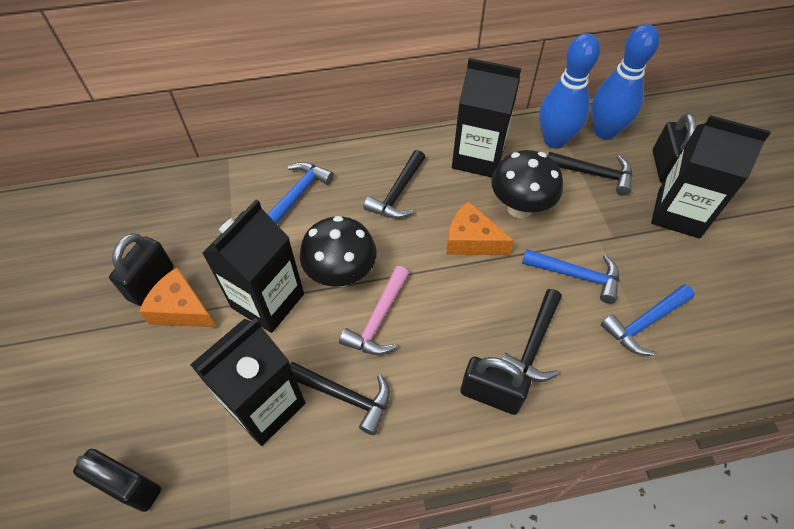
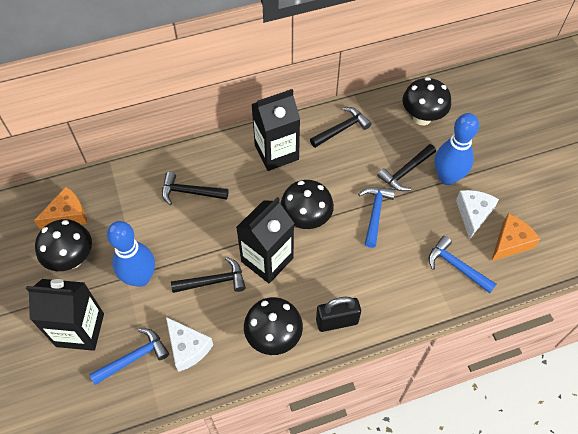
black carton: [190,318,305,446] [202,199,304,333] [452,58,521,178] [651,115,771,239] = 4 -> [26,279,104,351] [236,197,294,283] [251,89,300,171] = 3
black mushroom: [300,216,377,287] [492,150,563,218] = 2 -> [35,219,92,271] [244,297,303,355] [280,180,334,229] [403,77,451,125] = 4
black padlock: [73,449,161,512] [109,233,174,306] [460,357,531,415] [653,113,696,183] = 4 -> [316,297,361,332] = 1
pink hammer: [339,266,409,355] = 1 -> none = 0
white cheese: none = 0 -> [166,317,213,372] [456,190,499,240] = 2

